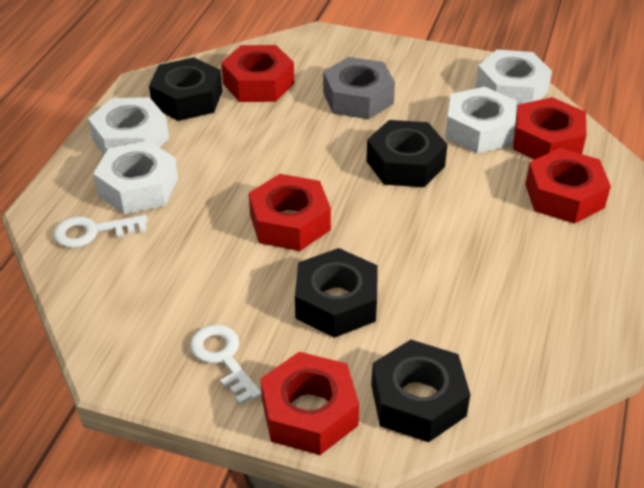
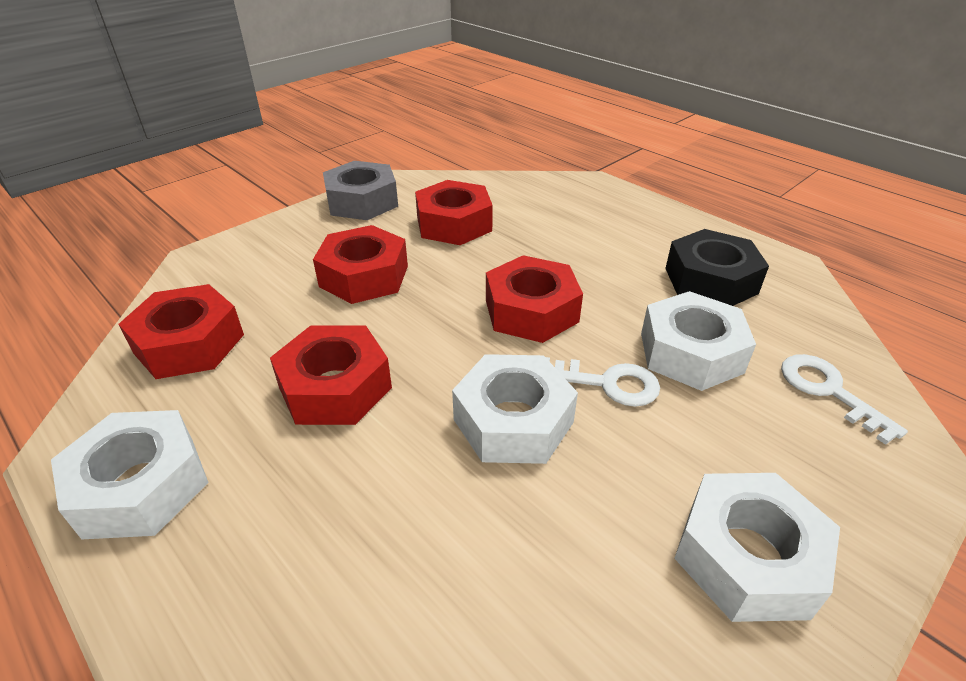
black nut: [149,57,222,121] [295,248,378,338] [366,120,448,187] [371,340,470,442] = 4 -> [665,229,769,306] = 1

